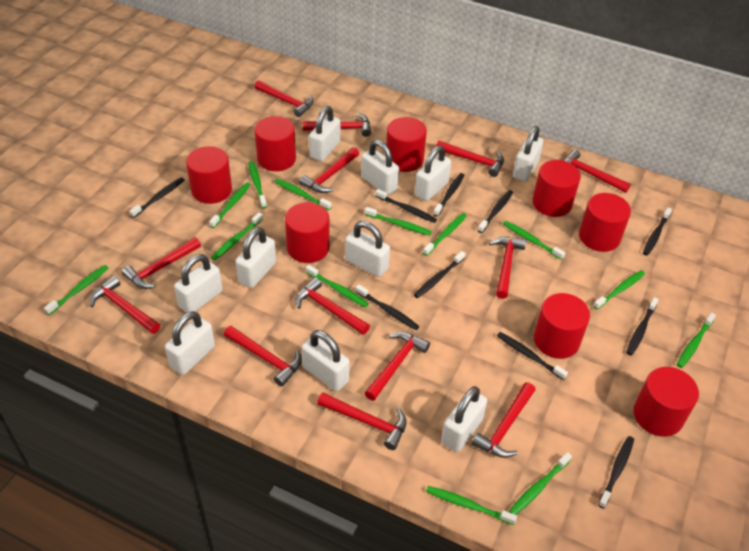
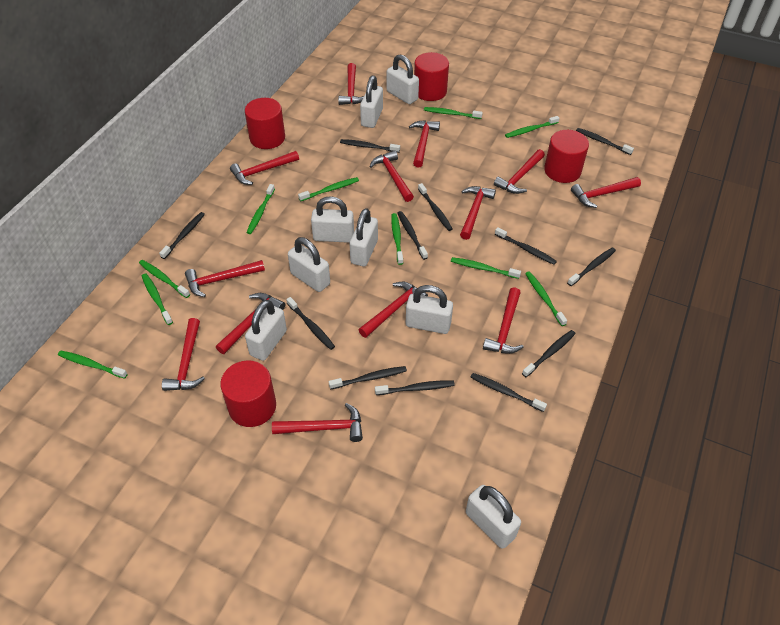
black toothbrush: [129,177,185,218] [355,284,420,330] [375,189,437,223] [414,251,465,298] [433,173,464,217] [477,190,513,233] [497,332,568,380] [598,436,634,509] [626,297,659,356] [643,207,672,256] = 10 -> [159,212,205,259] [286,297,335,350] [329,366,407,390] [340,139,400,153] [375,380,455,395] [398,211,428,260] [418,183,453,231] [470,373,547,412] [495,227,557,265] [522,330,576,377] [567,247,616,286] [576,128,634,155] = 12
green toothbrush: [44,265,108,315] [209,182,251,228] [211,212,263,260] [248,161,267,208] [274,179,331,210] [306,265,369,307] [365,207,432,236] [423,213,467,256] [426,486,517,525] [503,221,565,260] [509,452,572,515] [593,270,645,310] [677,312,716,368] = 13 -> [58,350,128,379] [139,260,190,298] [142,273,173,325] [247,184,275,234] [298,177,359,201] [391,213,403,265] [424,107,483,119] [451,257,521,279] [505,116,559,138] [525,271,567,326] = 10
red cylinder: [186,146,232,204] [255,116,296,171] [285,202,330,263] [386,117,427,172] [532,160,581,217] [534,293,590,359] [579,193,631,252] [633,367,699,437] = 8 -> [220,360,276,427] [245,98,285,149] [414,52,449,101] [544,130,589,183] = 4
white padlock: [165,311,215,375] [174,254,223,313] [235,227,276,288] [301,330,350,391] [309,106,340,161] [345,221,390,277] [361,139,399,195] [415,145,451,201] [441,386,487,452] [513,126,544,182] = 10 -> [245,300,287,361] [288,237,330,292] [311,196,354,243] [349,208,378,266] [360,76,383,128] [387,54,419,104] [406,285,453,334] [466,485,521,549] = 8

